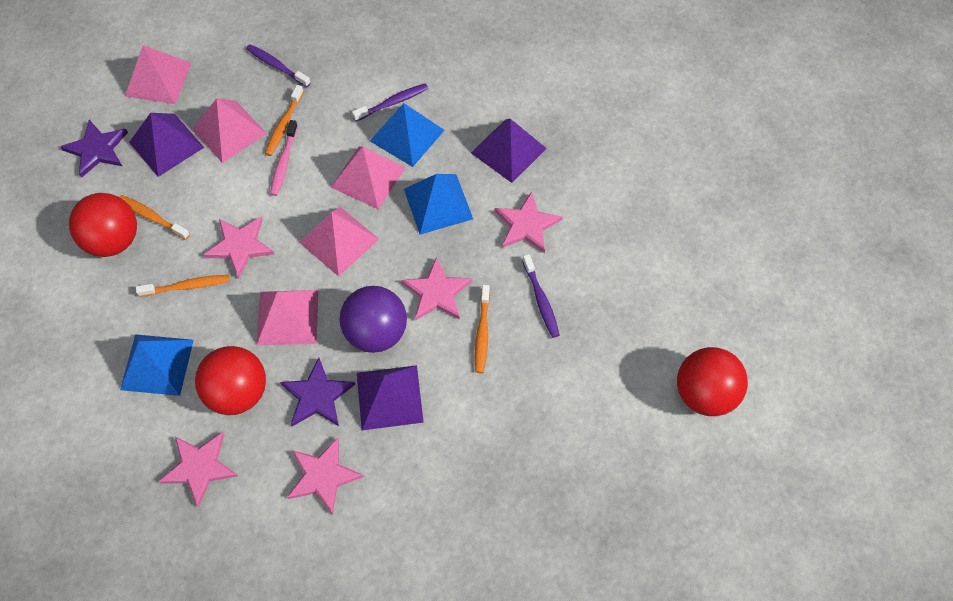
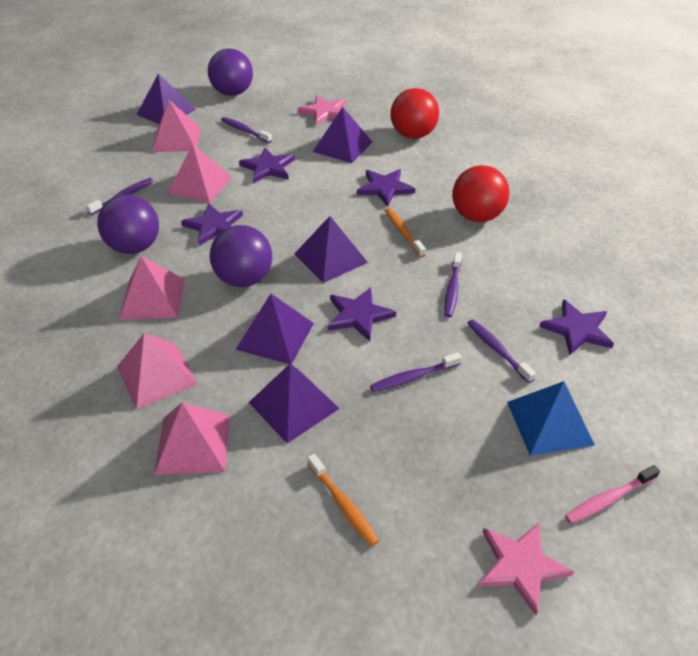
blue pyramid: [120,334,194,396] [370,103,444,167] [404,174,473,235] = 3 -> [507,381,595,456] = 1
orange toothbrush: [119,195,190,240] [136,275,229,297] [265,85,304,156] [475,285,490,373] = 4 -> [308,454,379,546] [385,208,426,257] = 2
pink star: [158,432,238,508] [203,216,274,279] [287,437,364,515] [401,257,472,321] [495,192,563,253] = 5 -> [298,95,346,126] [478,523,574,615] = 2
purple ball: [340,286,407,353] = 1 -> [97,194,159,254] [208,48,253,96] [210,225,272,287] = 3
purple pyramid: [129,113,204,177] [357,365,424,430] [471,119,547,183] = 3 -> [136,73,196,124] [235,294,314,364] [248,364,340,444] [294,216,368,283] [313,107,372,163] = 5
purple star: [60,120,128,178] [280,358,355,426] = 2 -> [181,203,243,246] [239,148,295,183] [328,287,396,341] [357,169,415,207] [539,299,614,355] = 5
purple toothbrush: [246,44,311,87] [352,83,428,121] [522,254,560,338] = 3 -> [86,178,153,215] [221,117,272,143] [370,352,462,392] [444,252,462,317] [467,319,536,383] = 5
red ball: [69,193,137,257] [195,346,266,415] [677,347,748,416] = 3 -> [390,88,439,139] [452,165,509,222] = 2

